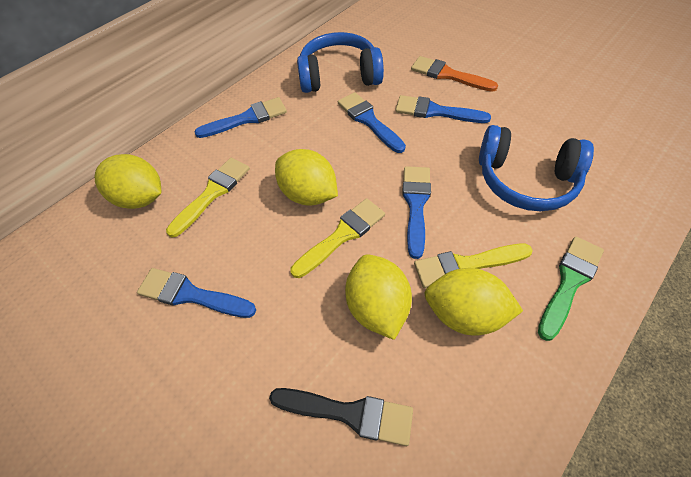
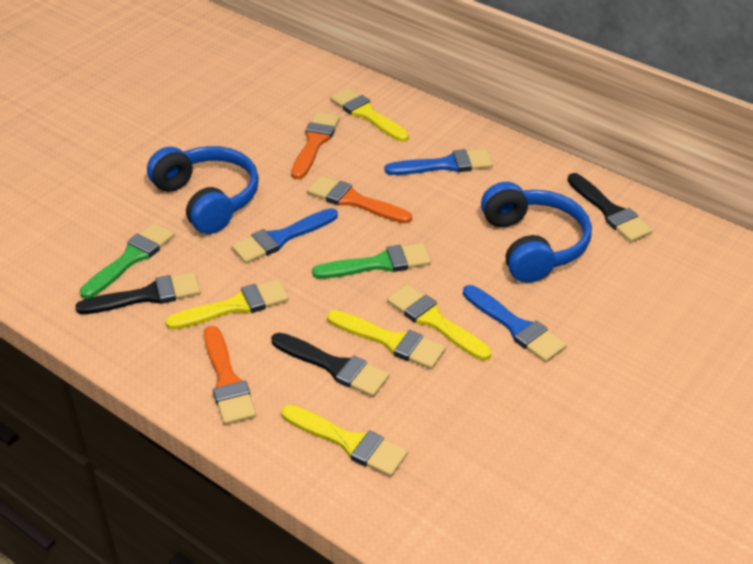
black brush: [269,388,413,446] = 1 -> [75,272,201,314] [271,333,389,397] [567,173,653,242] = 3
blue brush: [137,268,256,318] [194,97,287,138] [338,92,406,153] [395,95,491,123] [402,166,431,259] = 5 -> [231,208,338,264] [385,149,493,175] [463,285,567,362] = 3
green brush: [538,237,604,341] = 1 -> [80,223,175,299] [312,243,431,279] = 2
orange brush: [411,56,498,92] = 1 -> [204,326,256,425] [291,112,340,179] [307,176,412,224] = 3
yellow brush: [166,158,250,237] [291,198,385,278] [414,244,533,288] = 3 -> [165,279,289,330] [281,405,408,477] [327,310,446,369] [330,88,409,142] [387,284,491,360] = 5
yellow lemon: [95,154,161,209] [275,149,338,206] [345,254,412,340] [424,268,523,336] = 4 -> none = 0

